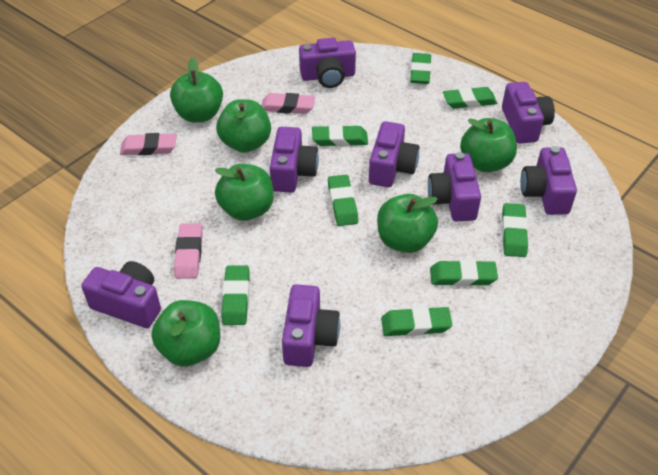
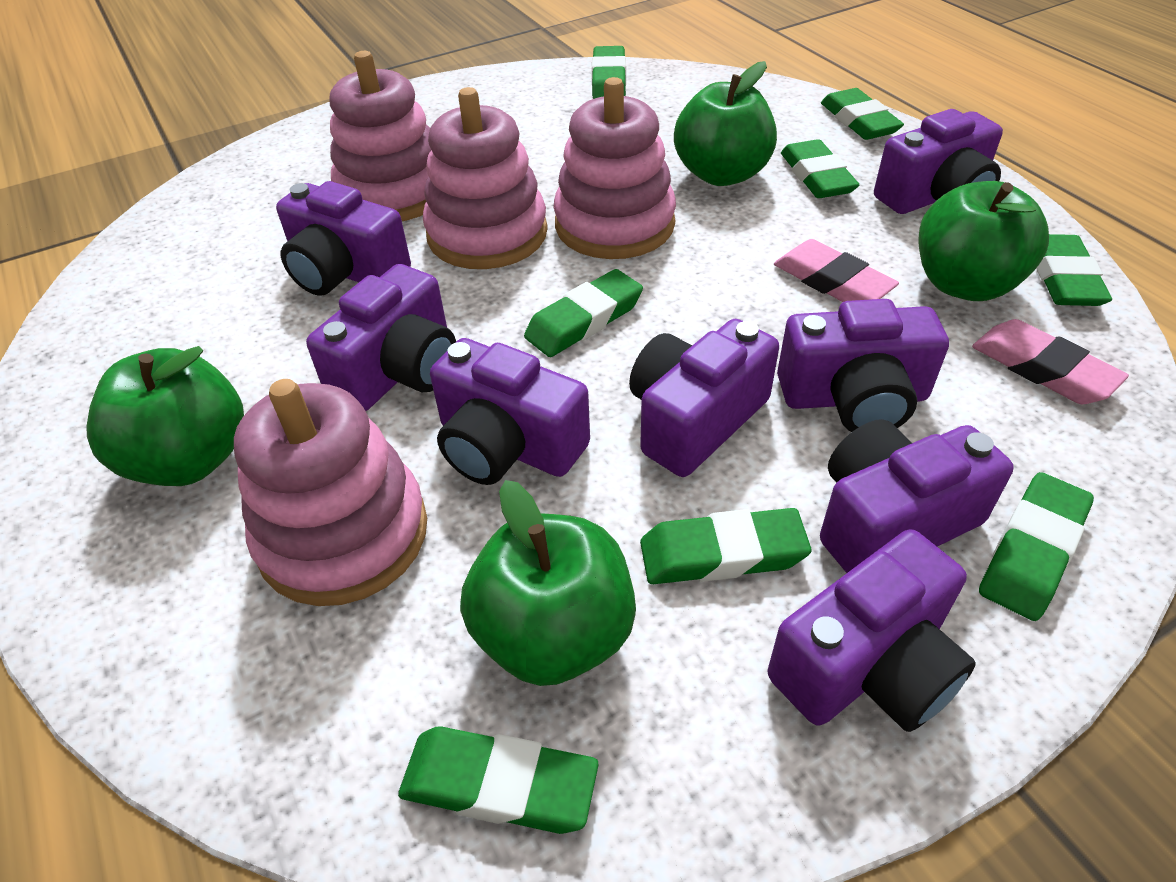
green apple: [152,300,220,367] [170,58,223,122] [215,164,274,221] [216,99,271,153] [377,194,438,253] [460,118,517,172] = 6 -> [86,346,244,486] [460,480,636,686] [674,61,777,186] [919,181,1049,301] = 4
pink eraser: [120,133,177,155] [174,223,202,279] [261,93,315,114] = 3 -> [774,239,899,302] [972,319,1129,404] = 2
pink stacking toy: none = 0 -> [234,379,427,606] [330,51,431,221] [423,87,548,269] [553,77,676,259] = 4

